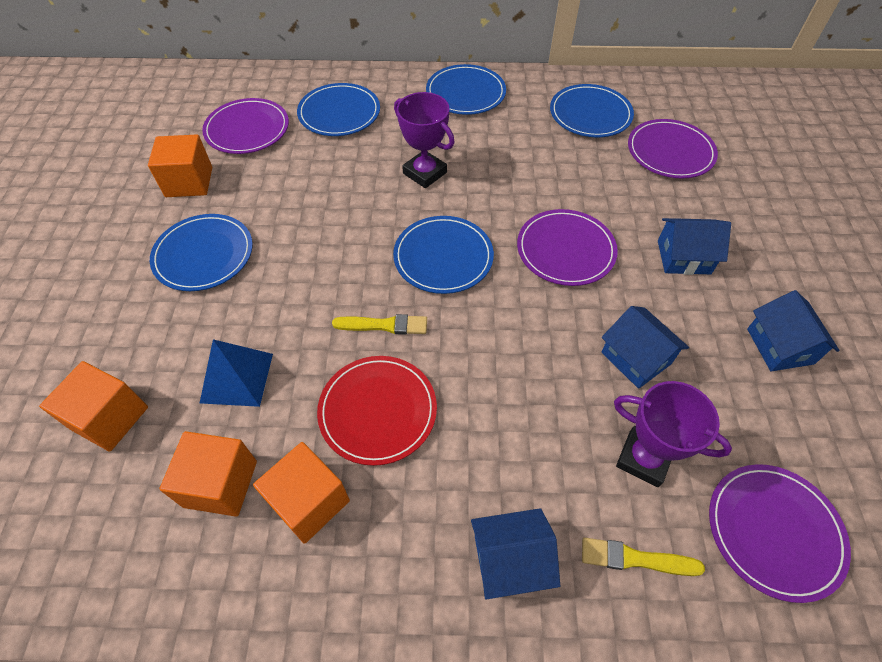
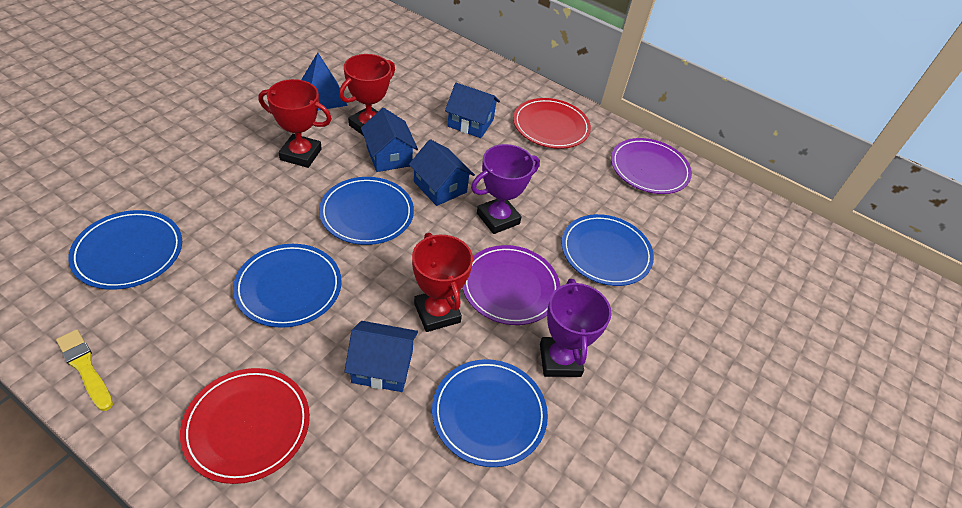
orange cube: [39,361,148,452] [148,135,212,197] [160,431,257,517] [253,442,350,544] = 4 -> none = 0
purple plate: [202,98,289,154] [517,209,618,286] [628,119,718,178] [709,464,851,603] = 4 -> [462,245,560,325] [611,138,692,194] = 2
red plate: [317,356,437,466] = 1 -> [180,368,310,484] [513,98,591,149] = 2
red trophy: none = 0 -> [259,79,332,168] [339,54,395,136] [412,233,473,332] = 3
yellow brush: [332,314,427,335] [582,537,705,576] = 2 -> [56,329,113,411] = 1

